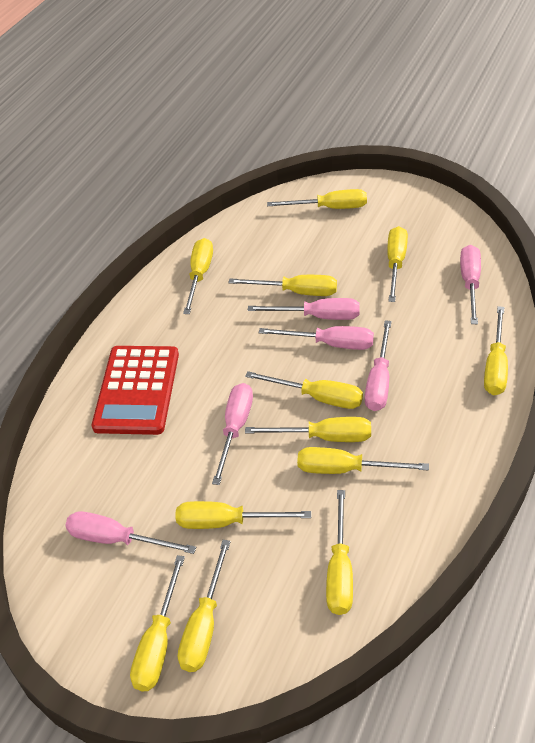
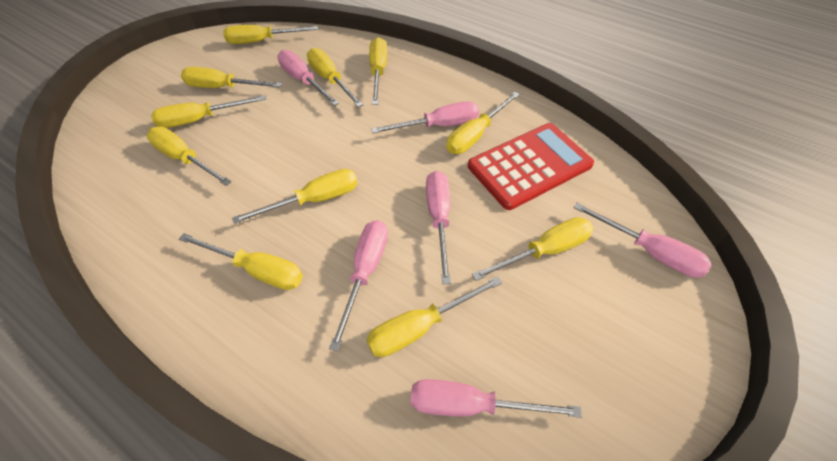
yellow screwdriver: [130,555,185,691] [176,501,311,529] [178,540,231,672] [183,238,213,314] [228,275,337,296] [245,371,363,409] [245,417,371,442] [267,189,367,209] [297,447,429,474] [326,490,353,615] [387,226,408,302] [484,306,508,395] = 12 -> [147,127,232,186] [151,95,266,128] [179,233,303,290] [181,67,282,88] [223,25,318,44] [232,169,358,224] [307,48,363,107] [366,276,502,357] [369,37,387,105] [446,92,520,154] [472,217,593,281] = 11

